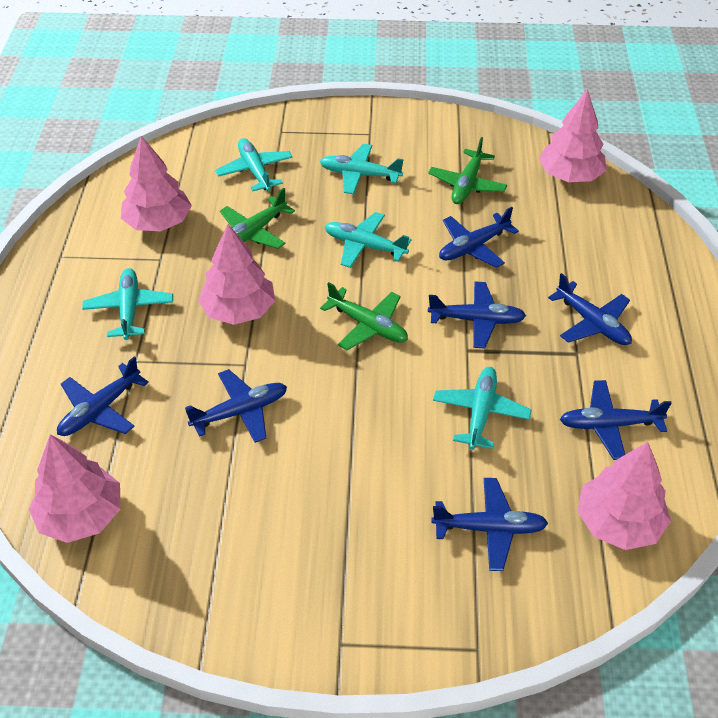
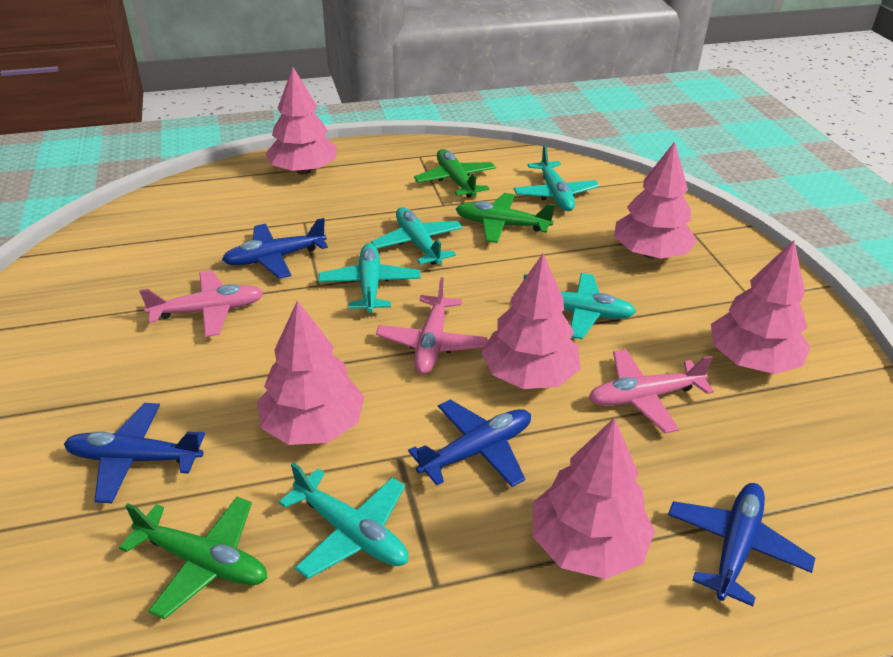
blue plane: [57,356,149,436] [185,369,287,443] [428,281,526,348] [431,478,548,571] [439,207,519,268] [548,273,632,345] [560,380,671,460] = 7 -> [64,403,205,503] [222,218,328,279] [408,399,531,487] [668,483,815,606] = 4
pink plane: none = 0 -> [139,270,264,337] [376,277,488,374] [589,349,714,433] = 3
pink tree: [29,434,121,543] [121,136,192,231] [198,224,275,325] [539,89,607,182] [577,442,671,550] = 5 -> [257,300,365,445] [265,67,337,175] [481,253,580,389] [532,417,655,579] [614,141,697,259] [711,240,810,374] = 6

